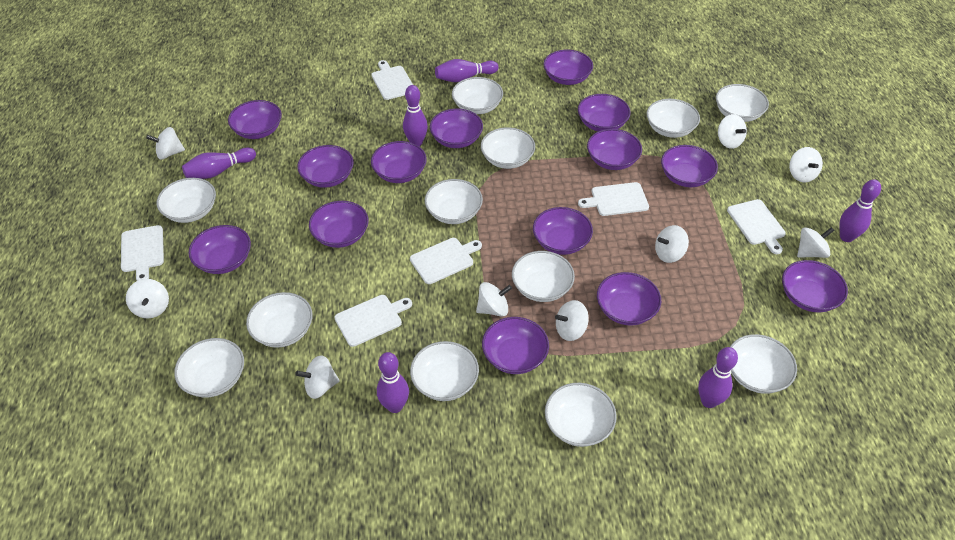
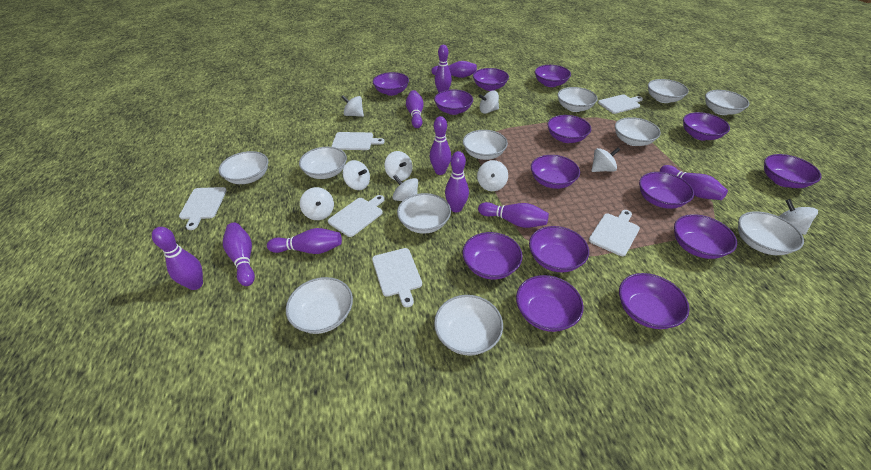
purple bowling pin: [182,147,256,179] [377,352,409,413] [403,85,428,146] [435,59,499,82] [698,347,738,408] [839,179,881,242] = 6 -> [152,227,203,290] [223,223,255,286] [267,228,342,254] [406,90,424,128] [430,116,451,175] [431,61,477,78] [435,45,452,93] [445,151,469,212] [478,202,549,228] [660,165,728,200] = 10
white bowl: [157,178,216,223] [174,338,244,398] [246,292,312,348] [410,341,479,401] [425,179,483,224] [452,77,503,114] [481,127,535,169] [512,251,575,302] [545,383,617,447] [647,99,700,138] [716,84,769,122] [730,334,797,394] = 12 -> [219,151,268,184] [286,277,353,334] [299,147,347,179] [397,193,451,234] [434,295,503,356] [463,130,508,160] [557,87,598,112] [615,117,661,146] [648,79,689,103] [705,90,749,115] [738,211,804,255] = 11

